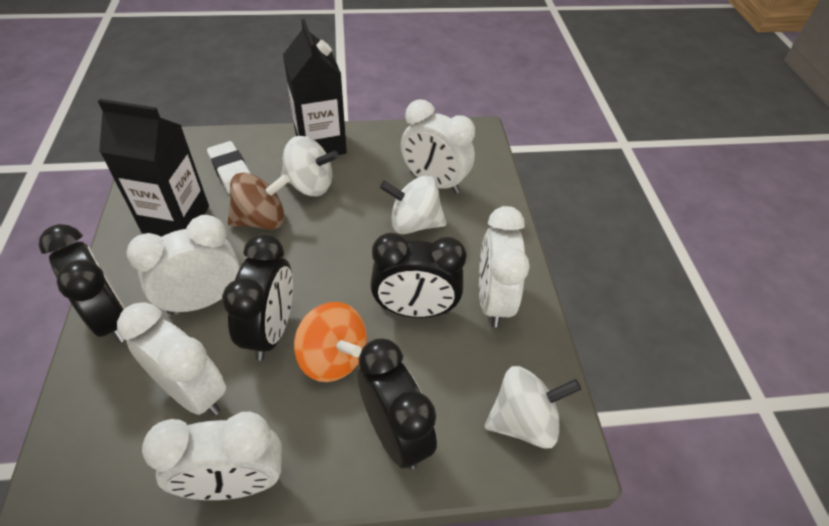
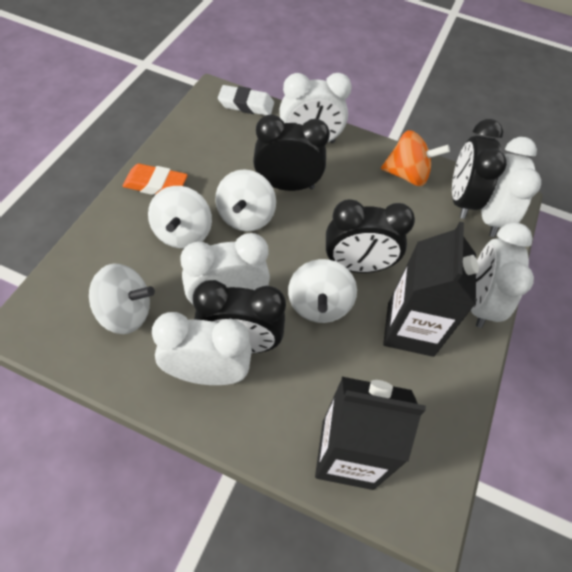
brown spinning top: [228,172,290,229] = 1 -> none = 0
orange eraser: none = 0 -> [122,164,188,195] = 1
white spinning top: [281,136,339,196] [380,175,447,234] [484,366,581,449] = 3 -> [89,264,155,334] [148,186,212,248] [215,169,276,231] [288,259,357,323] = 4

